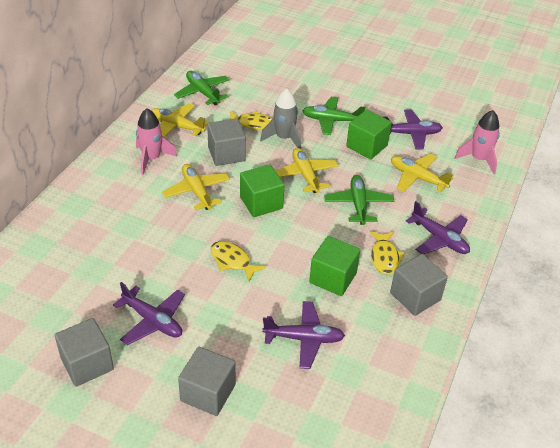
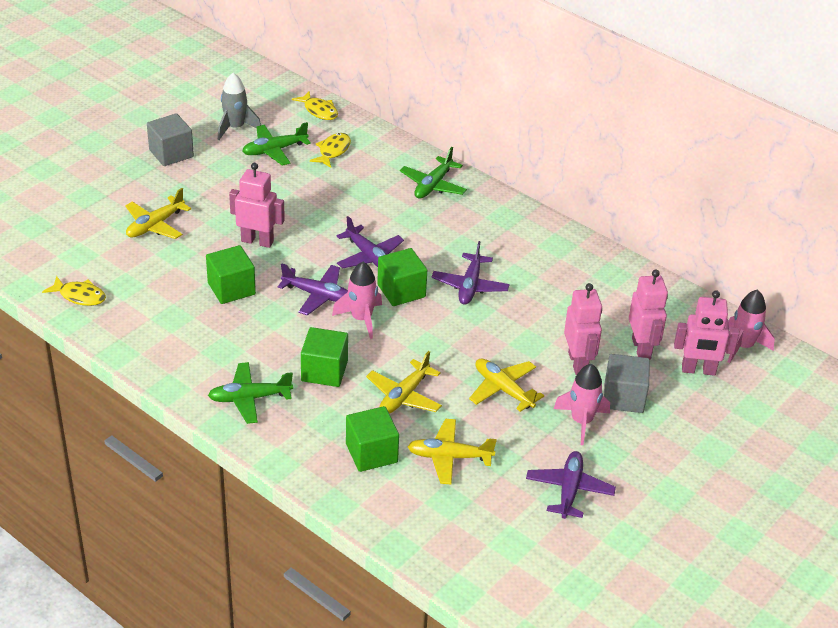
green cube: [240,164,285,217] [309,236,360,296] [346,110,392,159] = 3 -> [206,245,256,304] [301,327,348,387] [346,406,399,472] [377,248,427,306] = 4
grey cube: [55,318,114,387] [178,347,236,416] [207,118,246,166] [390,254,448,316] = 4 -> [147,113,194,166] [604,354,650,413] = 2
pink robot: none = 0 -> [229,163,285,248] [564,283,602,375] [629,270,668,360] [674,290,739,376] = 4
pink rocket: [136,108,177,175] [455,110,500,174] = 2 -> [332,262,382,339] [554,364,610,445] [728,289,775,363] = 3

